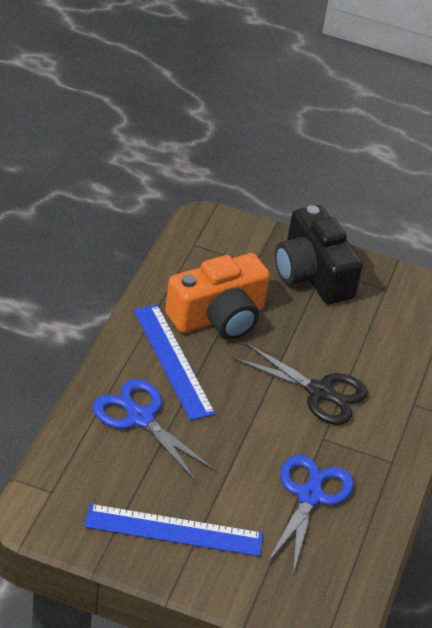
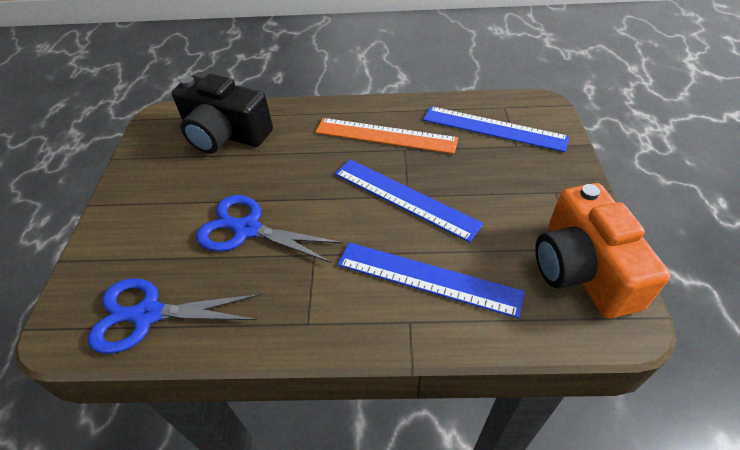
black scissors: [233,342,368,425] = 1 -> none = 0
blue ruler: [85,504,263,556] [133,305,215,420] = 2 -> [335,159,484,242] [338,242,525,318] [423,106,569,152] = 3
orange ruler: none = 0 -> [315,118,458,154] = 1

